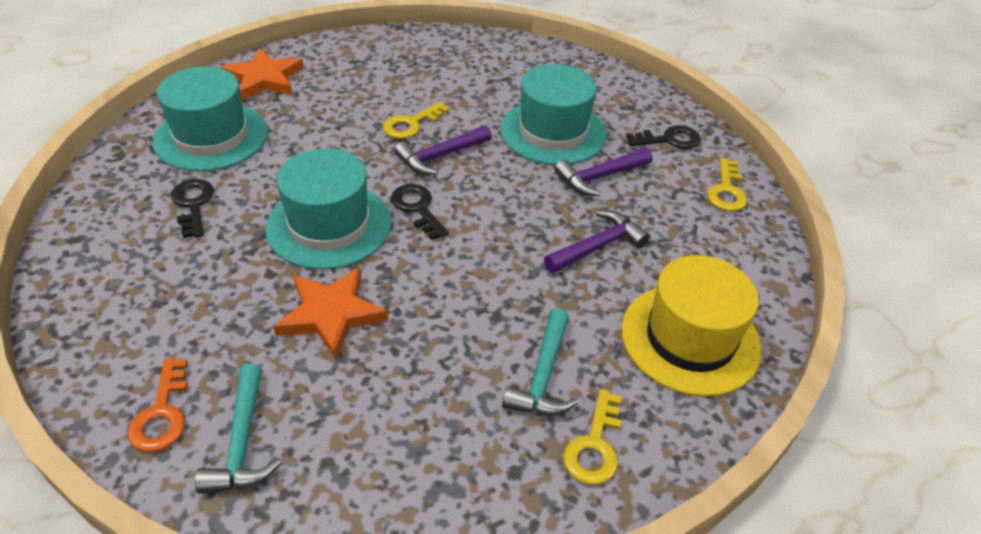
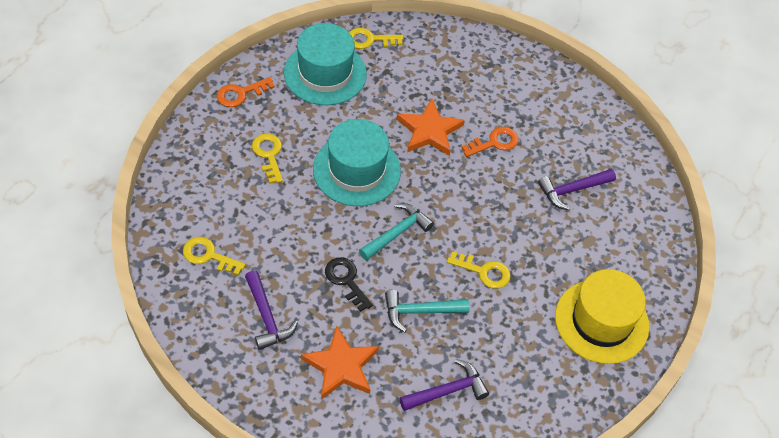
black key: [171,179,214,238] [391,184,449,240] [626,125,701,149] = 3 -> [325,257,373,312] = 1
orange key: [128,358,188,452] = 1 -> [217,77,275,107] [461,127,518,157] = 2
turquoise hat: [153,66,268,171] [265,148,391,270] [500,64,606,165] = 3 -> [284,23,367,105] [313,119,401,206] = 2
yellow key: [383,102,449,139] [563,389,622,485] [707,158,747,211] = 3 -> [183,237,246,275] [252,133,283,184] [349,28,404,49] [447,251,511,289] = 4

